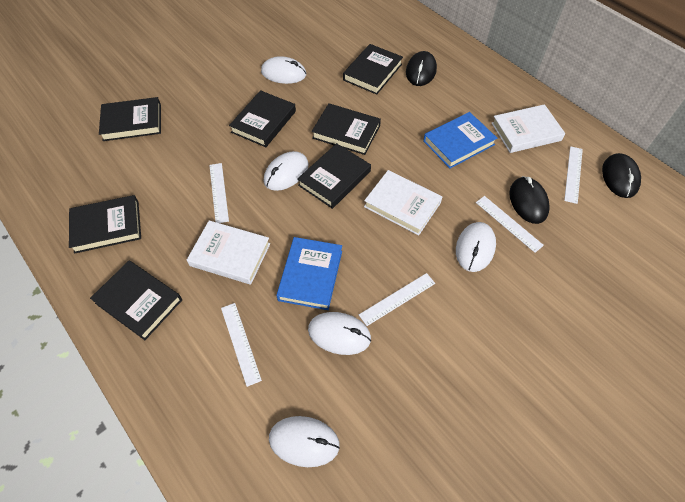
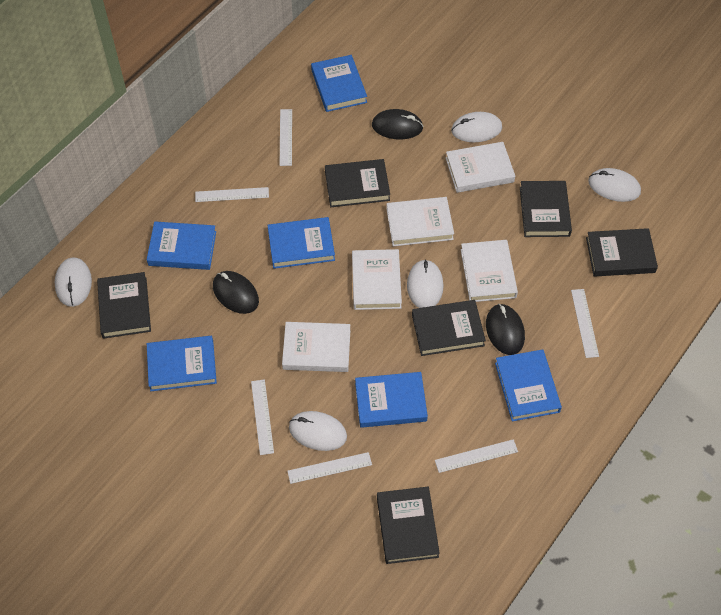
black book: [69,195,141,254] [90,260,182,340] [99,97,161,141] [229,90,296,147] [297,143,371,209] [312,103,381,155] [343,44,403,95] = 7 -> [97,272,151,339] [325,159,390,207] [377,487,440,564] [412,300,486,356] [520,181,572,237] [586,228,658,276] = 6
blue book: [276,237,342,310] [423,112,497,169] = 2 -> [147,221,216,270] [147,336,217,391] [268,217,335,269] [311,55,367,112] [355,372,428,428] [495,349,562,421] = 6
white book: [187,220,270,285] [364,170,442,235] [492,104,565,153] = 3 -> [282,322,350,372] [352,249,402,310] [386,197,454,246] [446,142,515,193] [461,240,518,302] = 5
white ruler: [209,163,229,223] [221,303,262,387] [359,273,435,326] [476,196,544,253] [564,146,583,204] = 5 -> [195,187,269,202] [251,379,274,455] [280,109,292,166] [287,452,372,484] [435,439,518,473] [571,289,599,358] = 6

